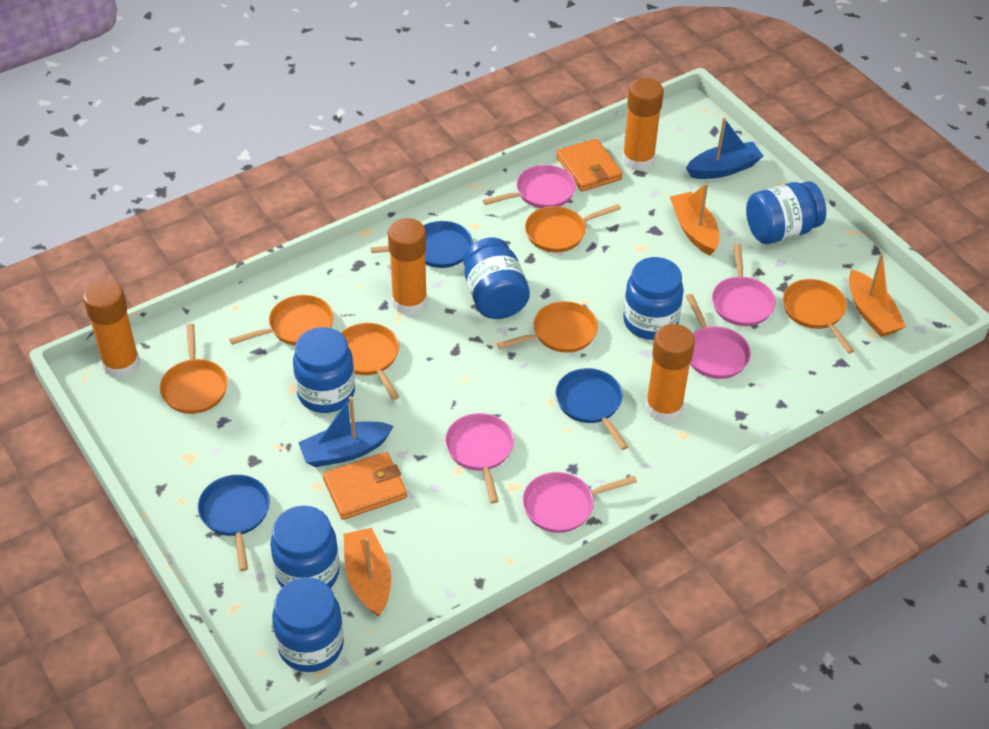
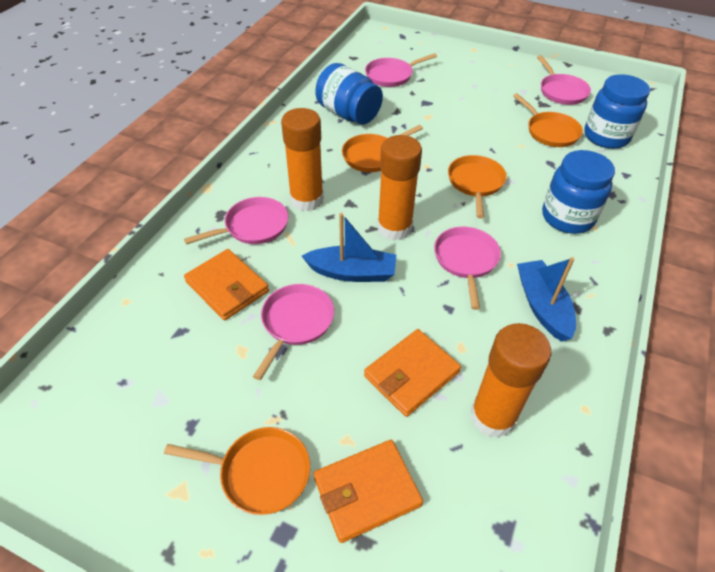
blue jar: [270,506,340,588] [272,577,344,672] [293,327,355,413] [463,238,530,319] [623,257,684,340] [746,181,826,244] = 6 -> [315,63,383,125] [542,150,615,234] [584,74,650,149] = 3
blue pan: [198,475,270,571] [371,221,473,268] [555,368,628,450] = 3 -> none = 0
orange boat: [343,528,391,617] [670,183,719,255] [849,253,906,337] = 3 -> none = 0
orange glue stick: [83,280,140,378] [388,218,428,315] [622,78,664,171] [645,324,695,423] = 4 -> [281,108,324,211] [377,135,422,241] [471,323,552,438] = 3
orange pan: [160,324,228,414] [229,295,334,346] [341,323,399,400] [497,301,598,352] [525,204,621,252] [783,279,854,354] = 6 -> [164,427,310,515] [342,125,423,172] [448,155,507,218] [513,93,583,147] = 4
orange wallet: [323,452,407,520] [556,138,623,192] = 2 -> [184,249,269,320] [313,440,423,543] [364,329,461,417] = 3

